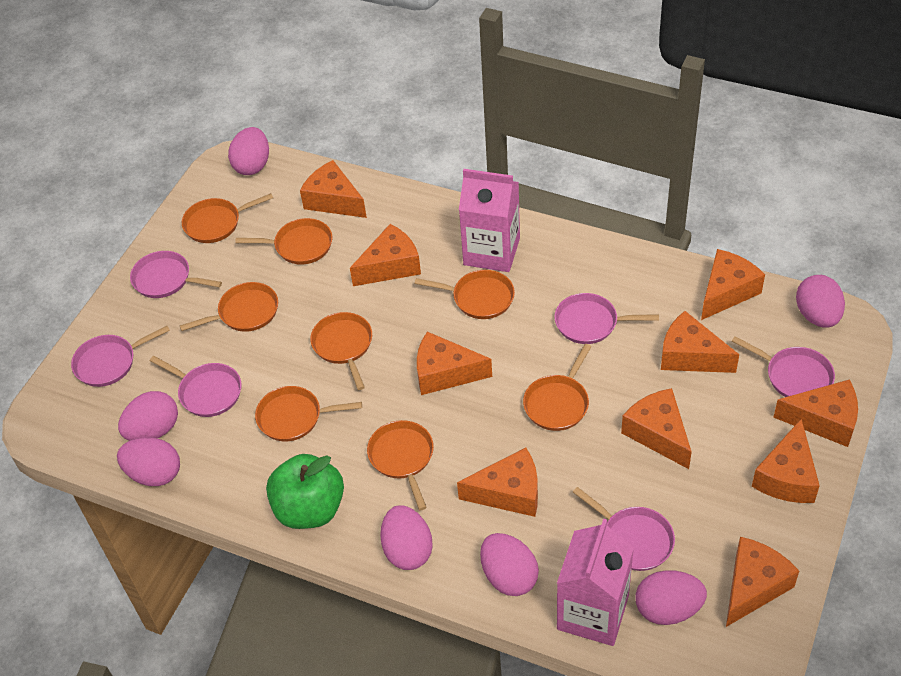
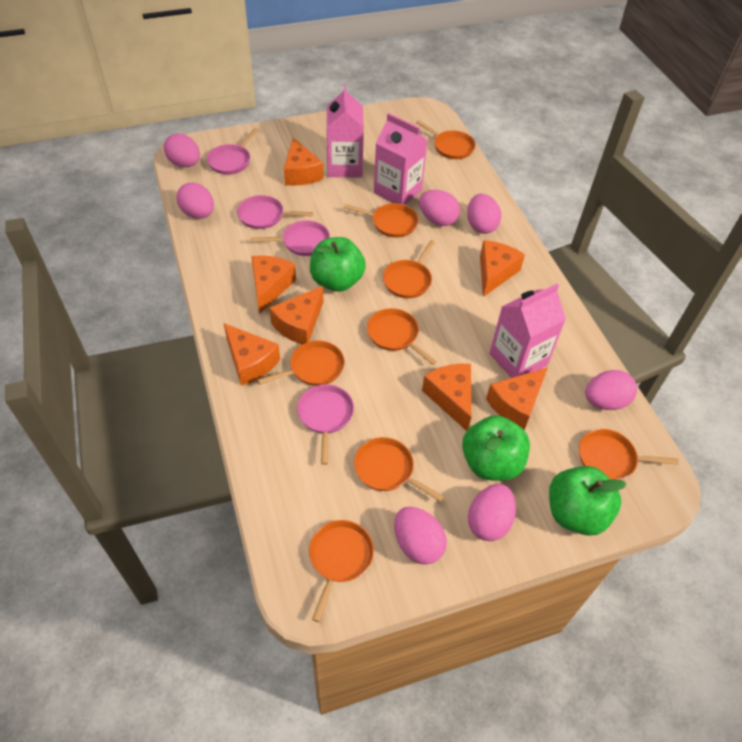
green apple: [266,454,344,529] = 1 -> [310,237,366,292] [462,415,530,481] [549,466,626,536] = 3
orange cheese: [300,160,367,218] [350,224,421,286] [417,332,492,395] [457,448,538,517] [621,388,692,469] [661,311,739,373] [701,249,765,320] [726,537,799,627] [752,419,820,503] [773,379,858,447] = 10 -> [224,323,280,386] [251,255,296,314] [269,286,323,344] [284,138,323,186] [422,364,471,431] [480,240,525,297] [486,367,548,430] = 7
pink carton: [459,169,520,272] [557,519,634,646] = 2 -> [327,85,364,177] [374,113,428,205] [489,284,566,378] = 3
pink pan: [71,326,170,387] [130,251,222,298] [150,356,242,417] [554,293,659,344] [573,487,675,571] [732,336,835,397] = 6 -> [207,128,259,175] [237,195,313,229] [251,220,330,256] [297,384,354,465] = 4

